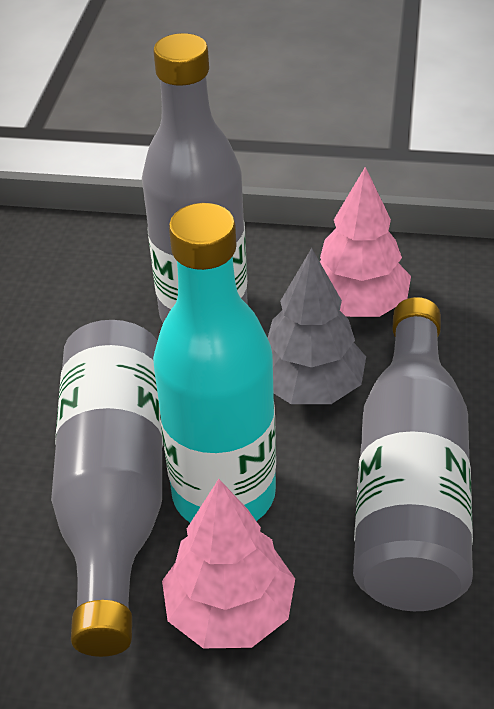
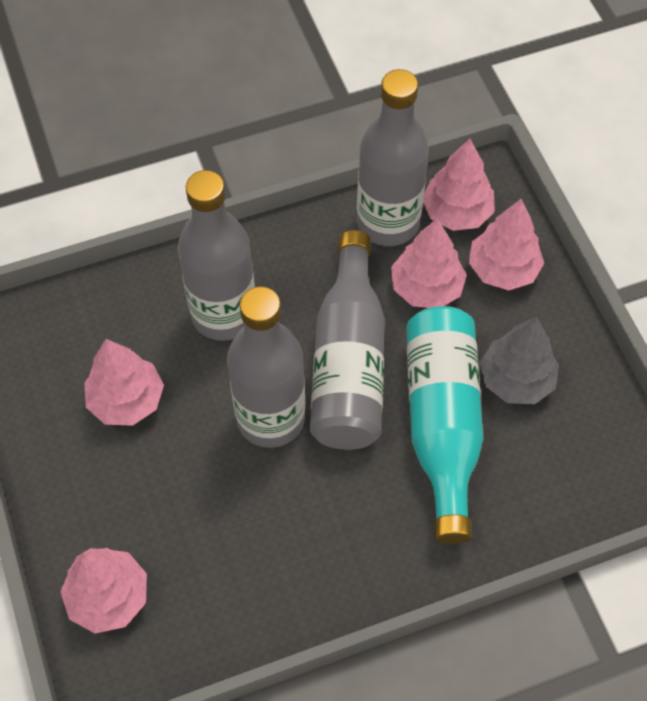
grey bottle: [51,320,163,657] [142,33,248,322] [353,297,473,611] = 3 -> [178,170,255,341] [227,286,305,448] [310,230,385,450] [357,69,429,246] = 4
pink tree: [162,479,295,648] [320,167,411,317] = 2 -> [60,548,147,633] [84,339,164,426] [391,219,467,308] [423,139,495,231] [469,199,544,291] = 5

